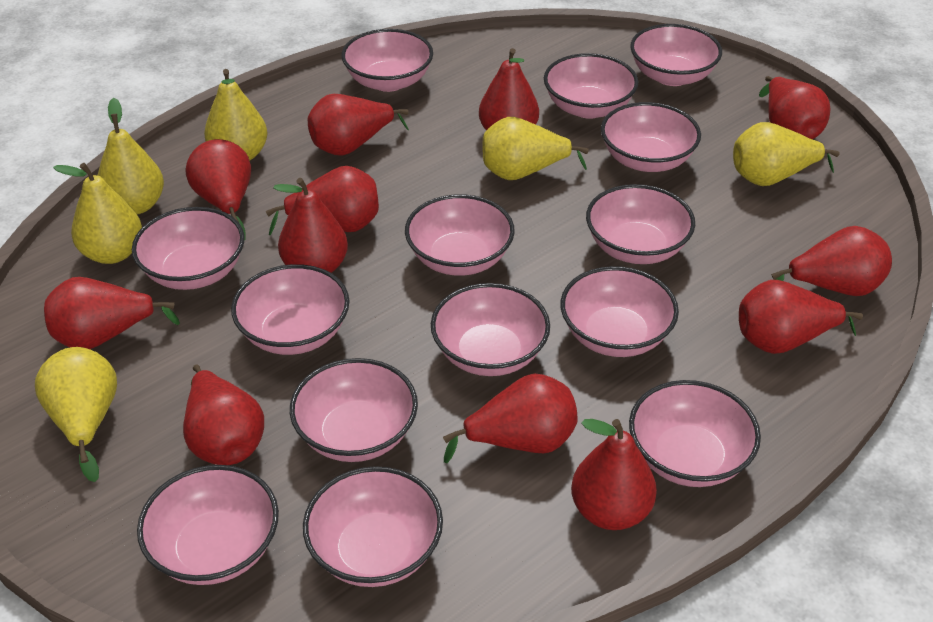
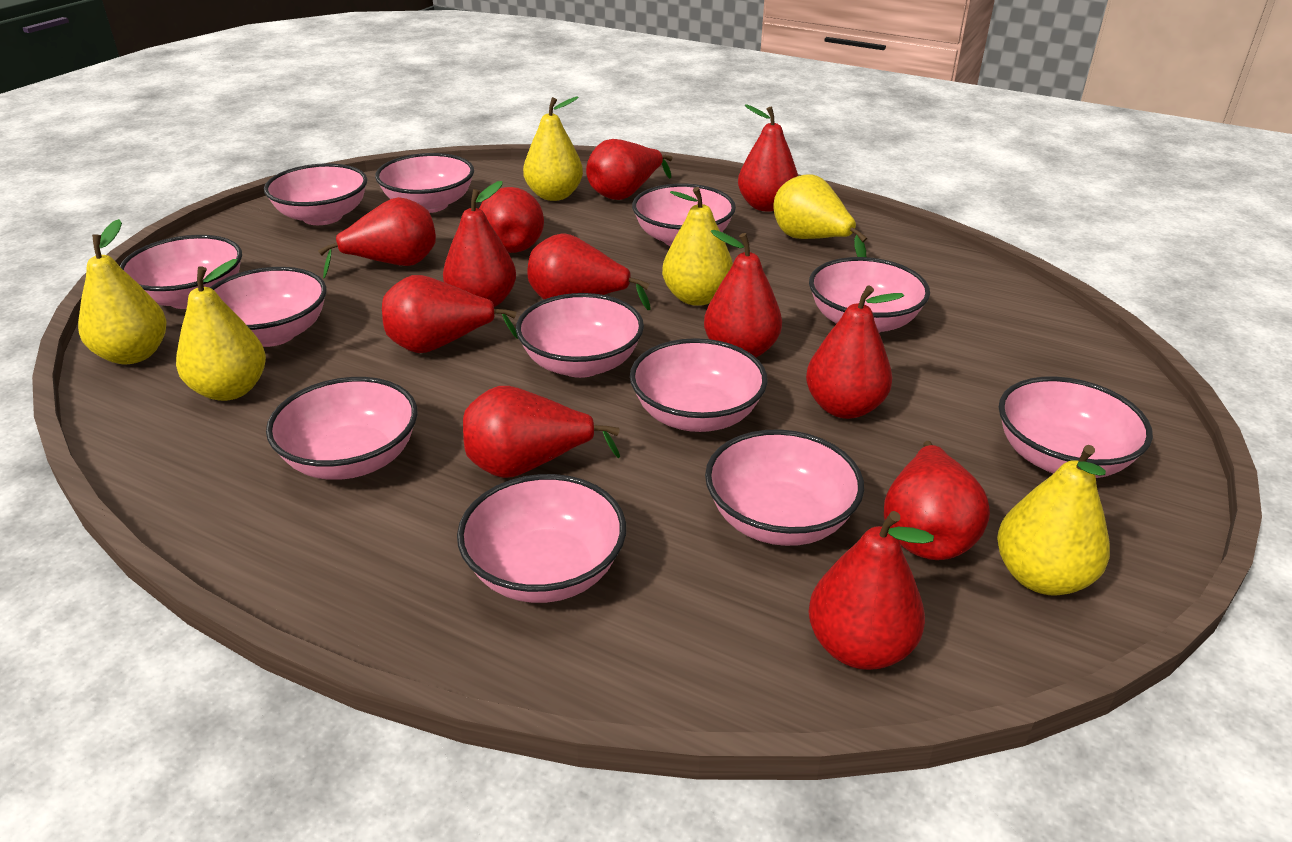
pink bowl: [132,207,244,290] [137,465,279,585] [231,264,350,355] [290,358,418,462] [303,466,443,587] [342,29,433,92] [405,194,515,276] [431,283,550,376] [544,53,638,119] [560,266,679,357] [586,184,695,264] [601,102,701,172] [629,380,761,487] [630,24,722,86] = 14 -> [120,235,242,309] [210,267,327,347] [264,163,367,225] [266,377,418,480] [375,153,474,213] [457,474,626,603] [516,293,644,378] [630,338,768,432] [632,184,736,246] [705,429,864,546] [809,257,930,333] [999,377,1153,478] = 12

